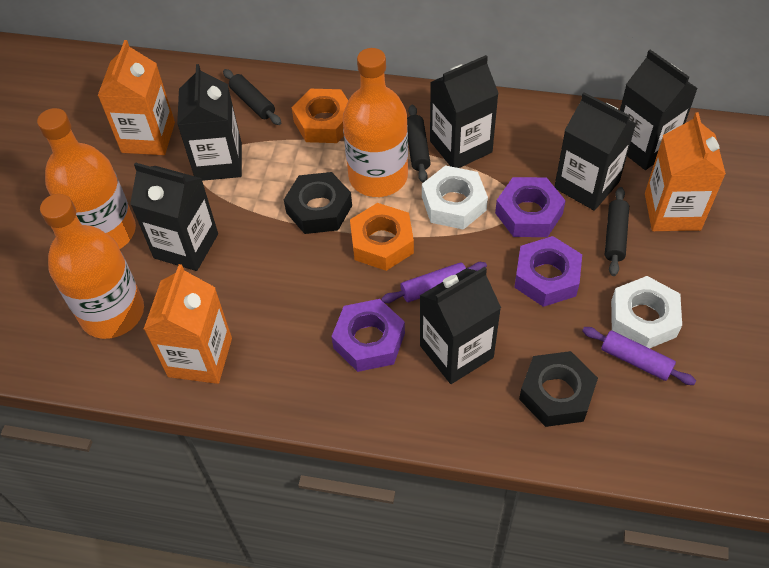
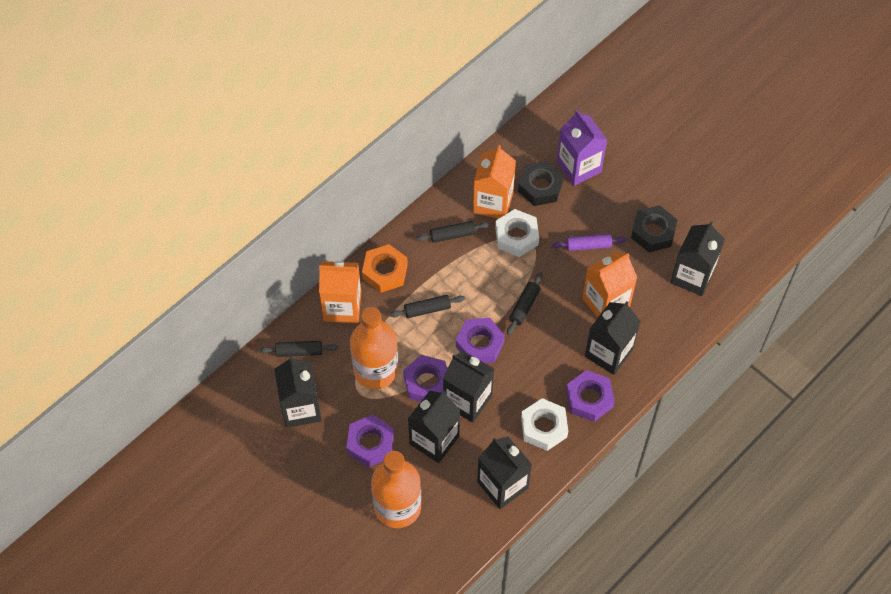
black rolling pin: [223,69,281,125] [407,105,431,183] [605,187,629,276] = 3 -> [260,341,338,357] [390,295,465,318] [416,221,489,243] [507,272,543,335] = 4
orange bottle: [37,108,136,249] [40,194,144,339] [343,48,408,197] = 3 -> [350,307,399,389] [371,451,421,528] = 2
orange nut: [292,89,348,143] [350,203,414,271] = 2 -> [362,244,408,293] = 1
purple carton: none = 0 -> [557,110,607,186] = 1
purple nut: [331,299,405,372] [495,177,566,237] [514,236,582,307] = 3 -> [347,414,394,467] [403,355,447,402] [456,318,505,363] [566,370,615,422] = 4
purple rolling pin: [381,262,487,303] [582,327,696,385] = 2 -> [552,234,627,251] = 1

